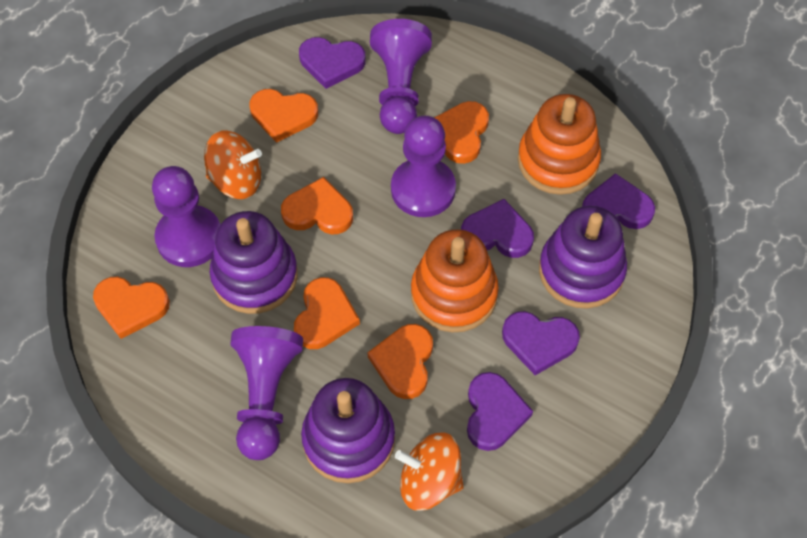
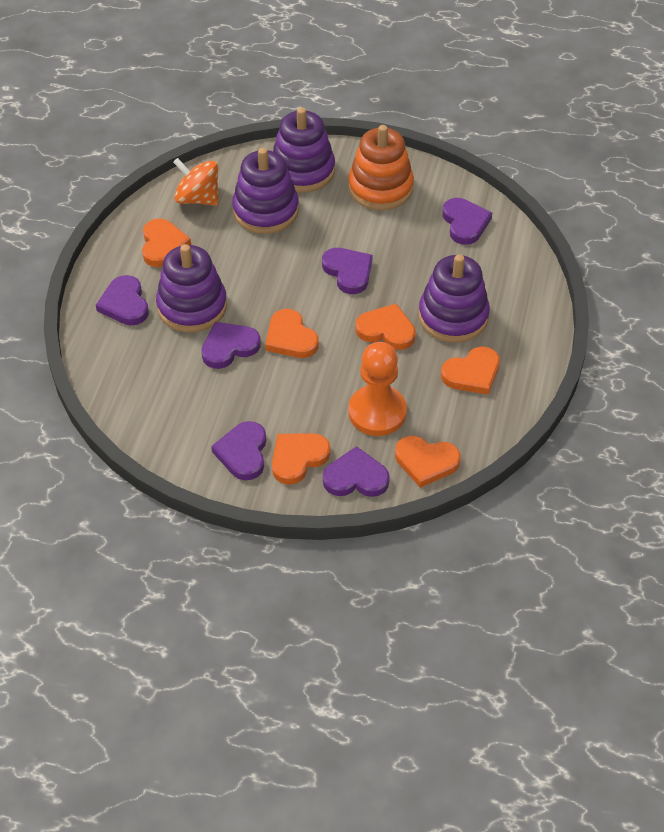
orange pawn: none = 0 -> [348,342,407,436] = 1
orange spinning top: [204,130,262,199] [395,432,464,511] = 2 -> [173,158,219,206] = 1
orange stacking toy: [411,229,499,333] [518,94,601,195] = 2 -> [348,125,414,211] = 1
purple heart: [299,37,366,89] [461,199,534,258] [467,372,533,451] [502,311,580,375] [582,173,655,229] = 5 -> [96,275,149,326] [201,322,261,369] [211,421,266,480] [322,248,373,294] [323,446,390,497] [442,198,492,245] = 6
purple pawn: [152,166,221,267] [230,326,303,460] [370,19,432,134] [391,116,456,217] = 4 -> none = 0
purple stacking toy: [210,211,298,314] [301,378,395,483] [539,206,627,309] = 3 -> [156,244,227,332] [232,148,299,234] [273,107,335,193] [418,254,490,343] = 4

